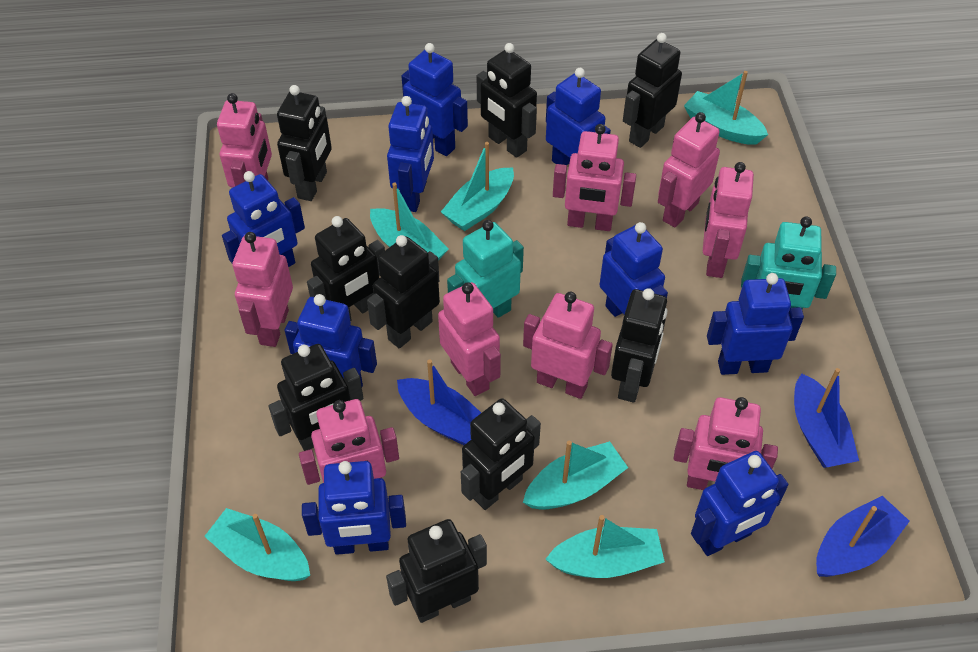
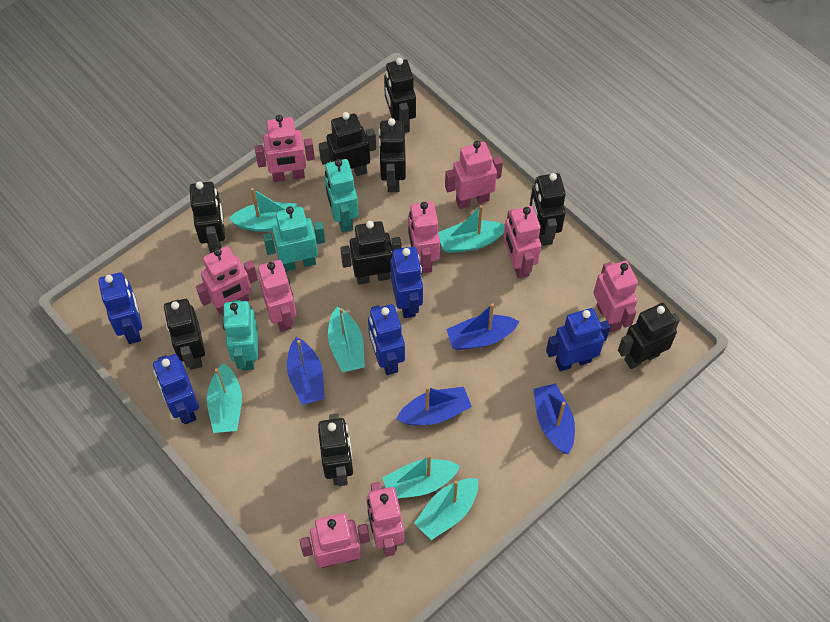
blue boat: [397,359,481,445] [794,368,859,468] [816,496,910,577] = 3 -> [287,337,325,405] [396,386,472,425] [446,303,519,350] [533,383,575,454] = 4
blue robot: [222,171,305,267] [284,294,377,387] [302,461,406,555] [387,96,434,212] [401,43,468,156] [546,68,611,165] [599,222,668,317] [691,451,788,556] [707,273,804,375] = 9 -> [98,272,142,344] [153,354,199,424] [368,304,405,375] [390,247,423,318] [546,308,611,371] = 5
turquoise robot: [447,220,524,318] [741,216,836,309] = 2 -> [223,300,258,370] [263,206,325,271] [324,159,359,232] = 3

